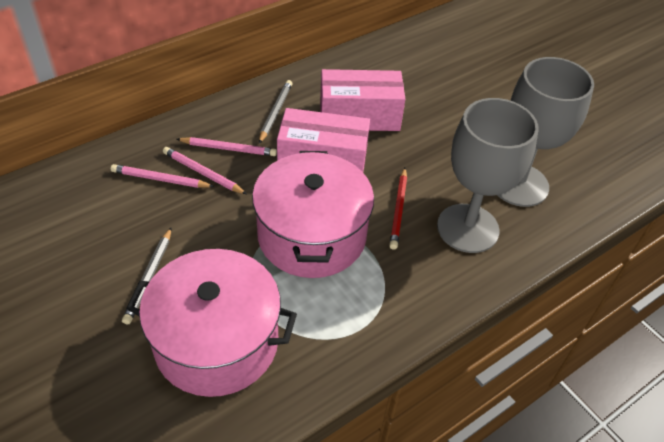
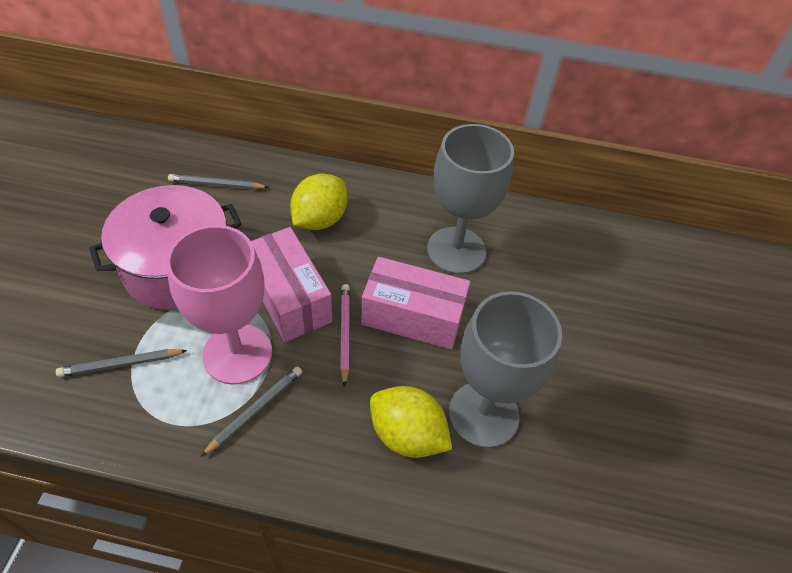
grey pencil: [122,227,172,325] [259,80,292,144] = 2 -> [56,349,188,377] [168,174,268,190] [201,367,302,457] = 3
pink goblet: none = 0 -> [166,225,272,385] = 1
pink pencil: [111,164,214,188] [163,147,247,194] [177,137,277,156] = 3 -> [340,284,350,387] = 1
pink pot: [126,249,297,397] [252,151,374,278] = 2 -> [89,185,242,310] = 1
red pencil: [389,168,407,250] = 1 -> none = 0
yellow lemon: none = 0 -> [290,173,348,230] [370,386,452,458] = 2

